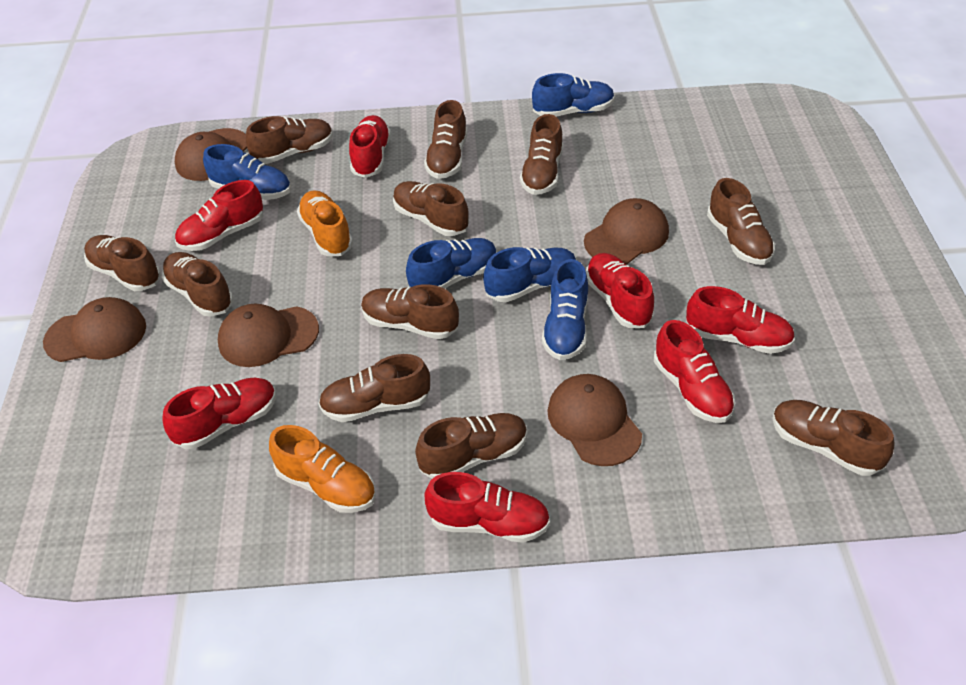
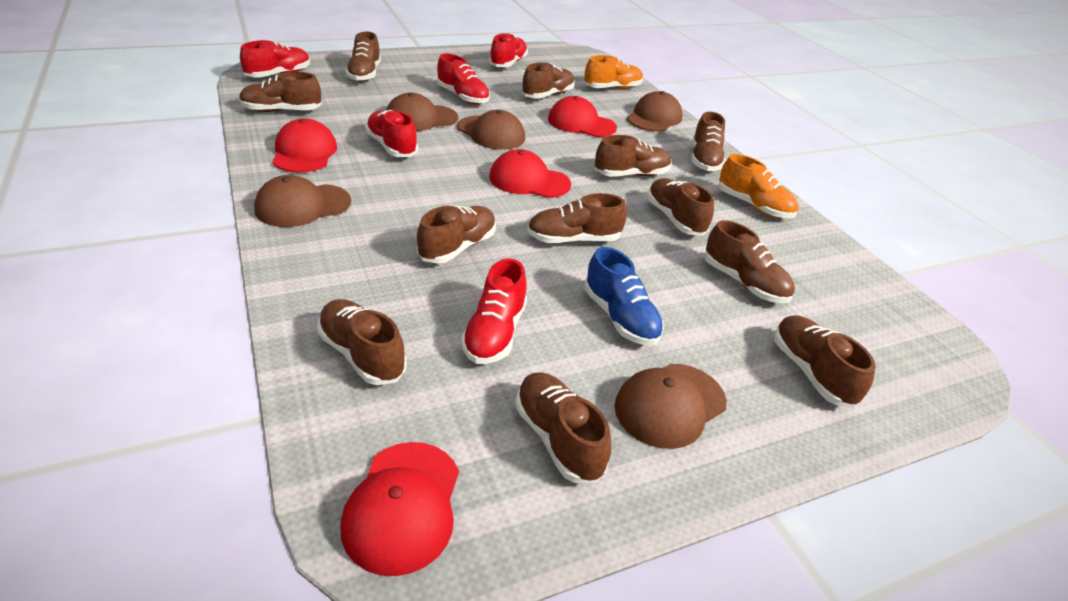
blue shoe: [203,144,291,200] [406,238,497,289] [483,247,577,302] [532,73,615,117] [542,259,588,360] = 5 -> [584,247,664,345] = 1
brown shoe: [84,235,161,291] [162,252,233,317] [246,116,333,164] [318,354,430,422] [361,284,459,339] [393,181,469,236] [415,413,527,479] [424,100,467,179] [520,114,563,195] [707,178,775,265] [772,400,894,476] = 11 -> [239,72,321,112] [317,299,407,385] [346,32,381,82] [417,205,496,264] [515,372,611,483] [521,62,575,98] [527,193,627,244] [595,135,671,177] [647,178,714,236] [691,112,725,171] [704,220,795,303] [774,315,876,408] = 12
red cap: none = 0 -> [272,118,337,173] [341,442,459,576] [489,149,571,198] [548,96,617,137] = 4
red shoe: [162,378,276,449] [175,180,263,251] [349,115,391,178] [424,472,550,543] [586,253,654,328] [654,320,735,423] [686,286,795,354] = 7 -> [240,40,310,78] [365,110,418,157] [437,54,490,105] [461,258,527,364] [489,33,528,67] = 5

